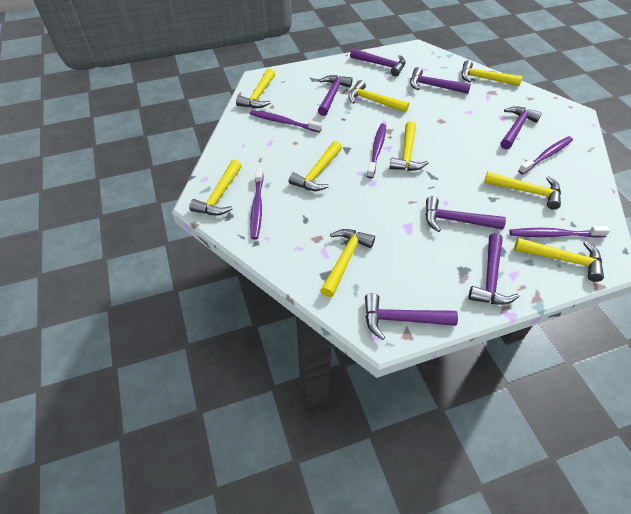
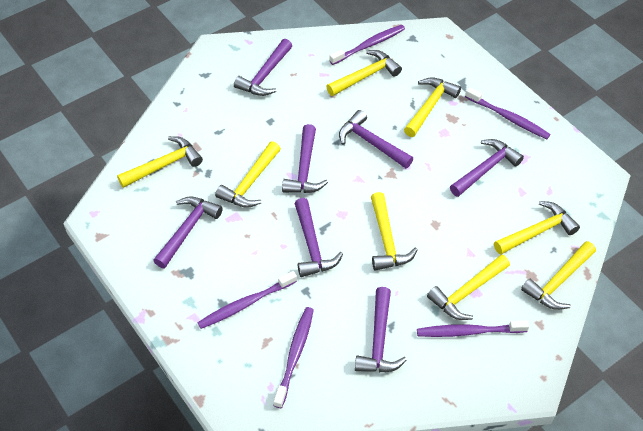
yellow hammer: [189,160,242,215] [236,68,275,108] [289,141,342,191] [320,229,375,297] [348,80,409,113] [389,121,429,171] [461,60,522,86] [484,172,561,210] [514,238,604,282] = 9 -> [117,136,203,188] [215,141,281,208] [326,50,402,96] [371,192,418,271] [404,77,461,137] [427,255,510,320] [494,201,580,255] [521,241,596,310] = 8

